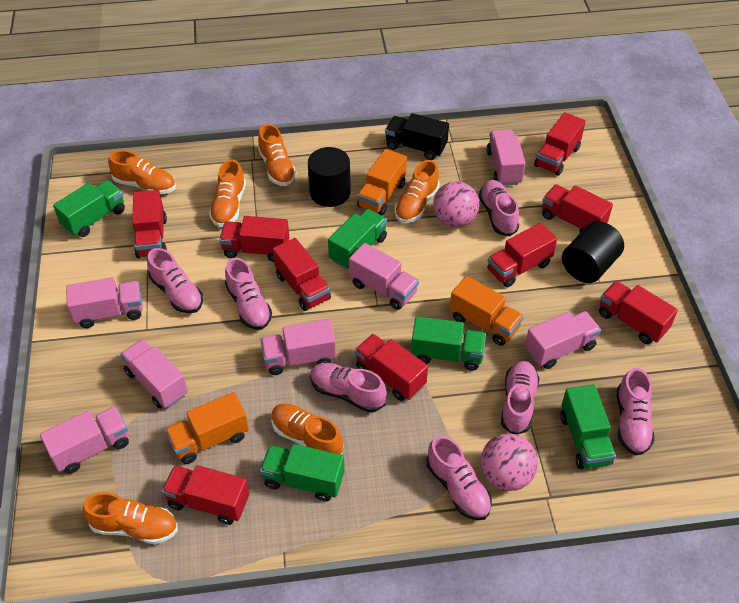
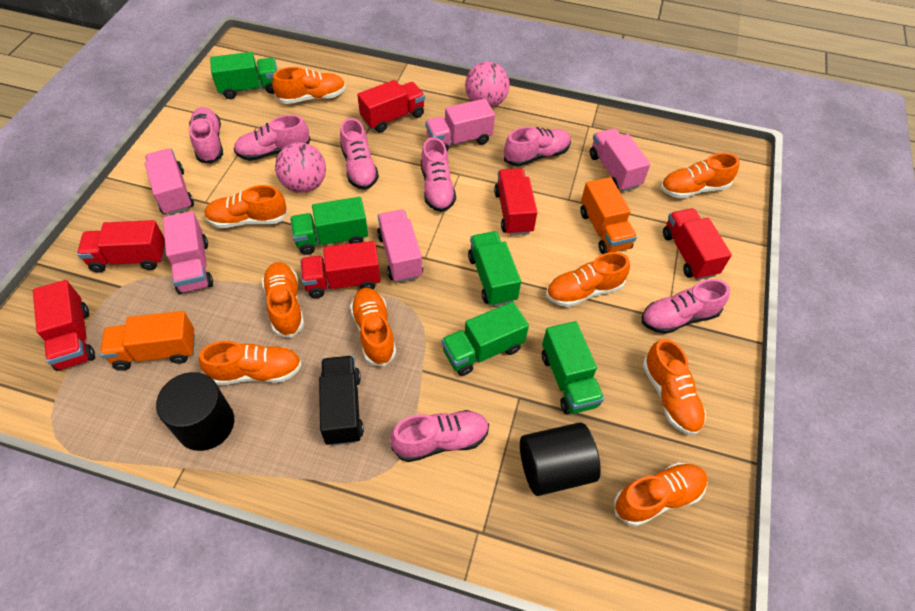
orange shoe: [83,492,178,544] [108,150,176,195] [209,159,246,227] [258,124,296,186] [271,404,343,455] [395,160,440,223] = 6 -> [199,341,302,385] [204,185,288,228] [262,262,304,338] [272,67,346,104] [350,288,396,367] [546,252,630,307] [614,462,708,527] [643,339,706,435] [661,153,740,198] = 9
orange truck: [165,392,249,464] [357,149,407,215] [450,276,524,346] = 3 -> [100,311,195,370] [580,177,637,254] = 2
pink truck: [40,406,129,474] [66,277,143,328] [120,339,188,409] [260,319,336,375] [349,243,419,310] [487,129,526,186] [525,311,601,369] = 7 -> [145,148,194,215] [163,211,213,294] [377,210,423,283] [425,99,495,151] [590,128,650,192] = 5
red truck: [132,190,167,258] [162,465,249,525] [219,216,289,262] [273,238,331,311] [355,334,428,401] [487,223,557,287] [534,112,586,176] [542,184,613,233] [599,281,678,344] = 9 -> [33,280,95,371] [77,220,165,273] [300,241,381,298] [357,80,425,133] [494,168,537,235] [663,208,732,280] = 6

